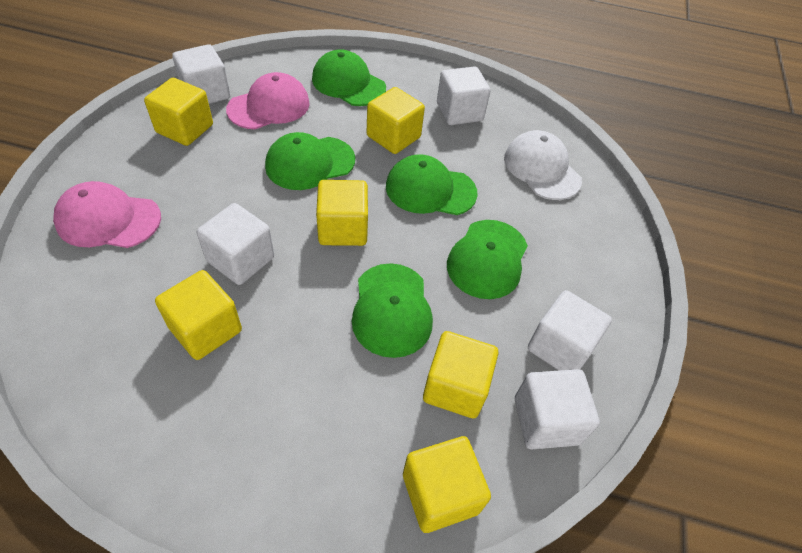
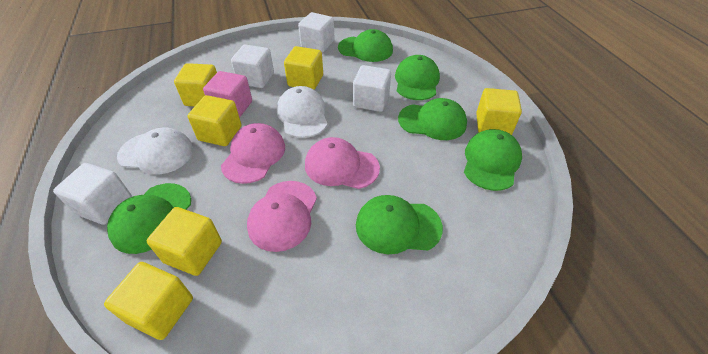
green cap: [265,132,355,190] [312,49,386,106] [352,263,433,358] [386,154,478,215] [447,220,528,299] = 5 -> [107,183,191,254] [338,29,393,62] [356,195,443,254] [395,55,440,100] [398,98,467,140] [464,129,522,191] = 6
pink cap: [53,181,161,248] [226,72,310,129] = 2 -> [221,123,285,184] [247,181,317,252] [305,137,380,189] = 3
pink cube: none = 0 -> [203,71,252,118] = 1
white cap: [504,130,582,200] = 1 -> [117,127,193,175] [277,86,328,138] = 2
white cube: [172,44,230,104] [197,203,274,285] [437,66,490,125] [515,369,600,450] [528,290,612,370] = 5 -> [53,163,132,225] [231,44,274,88] [298,12,335,53] [353,65,391,112] = 4

